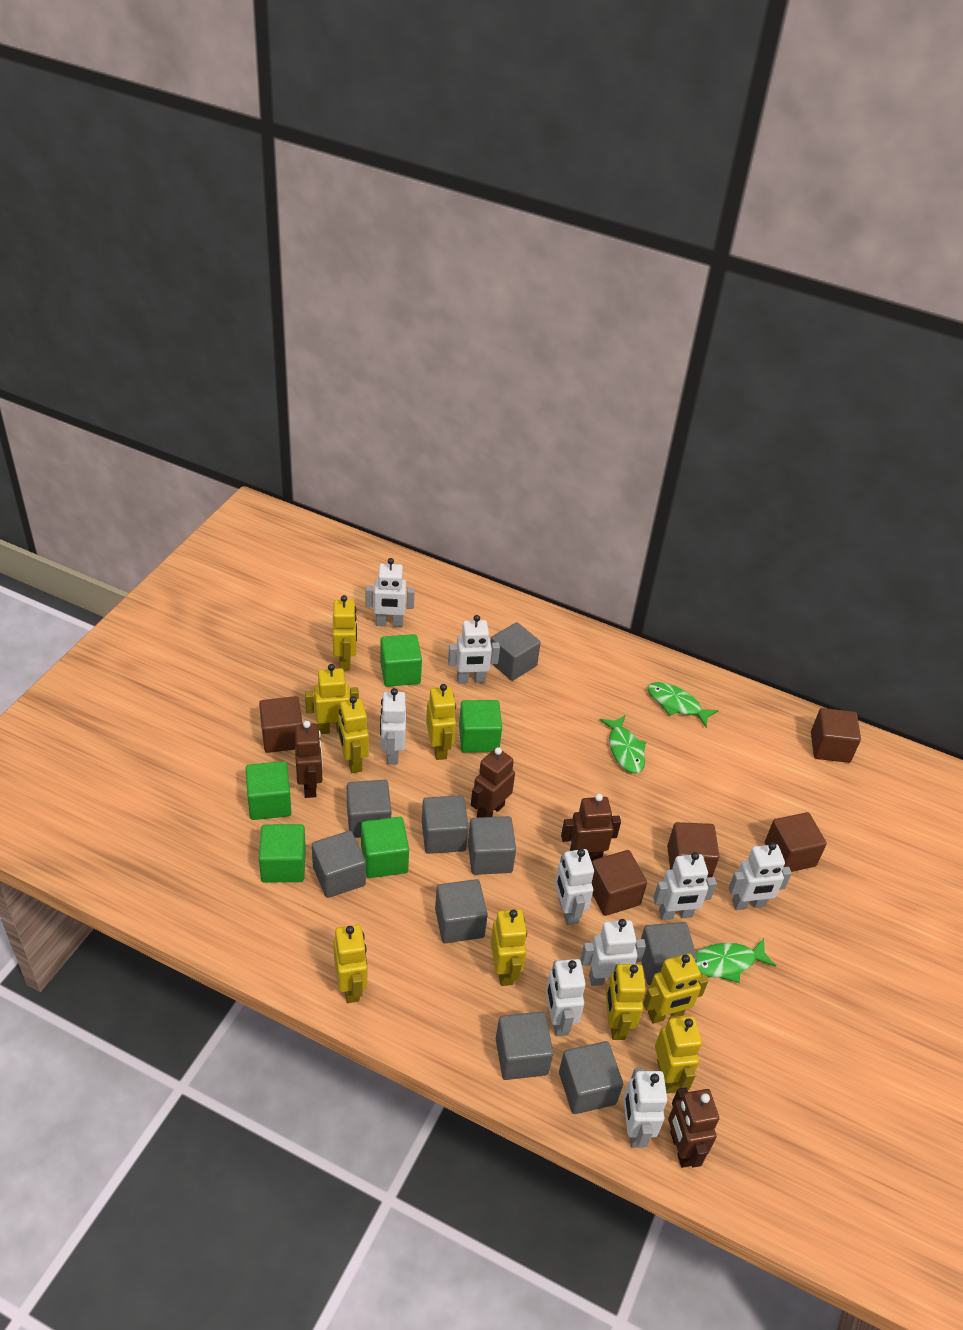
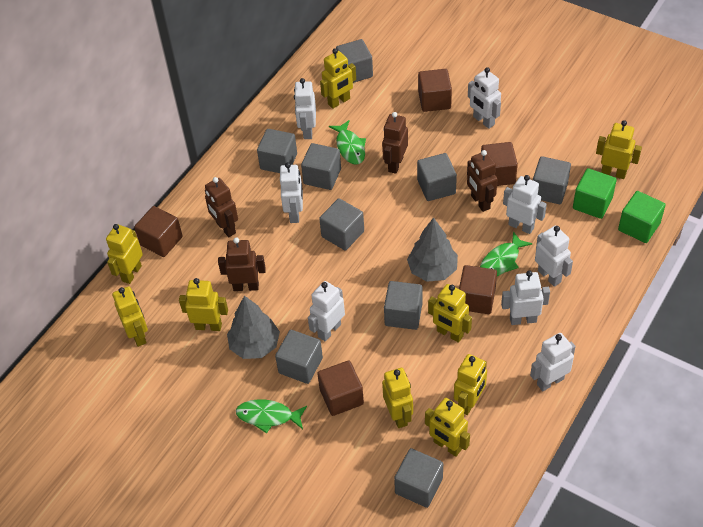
green cube: [245,761,291,820] [259,824,306,883] [361,817,409,878] [380,634,422,687] [459,700,502,753] = 5 -> [573,168,617,219] [618,191,666,243] = 2
grey tree: none = 0 -> [227,296,280,359] [407,217,458,282] = 2
white robot: [366,558,415,627] [380,688,406,765] [448,615,500,684] [546,959,586,1036] [555,849,594,925] [580,919,646,986] [623,1068,667,1148] [653,852,717,920] [729,842,792,910] = 9 -> [280,162,303,223] [294,78,316,139] [308,281,345,341] [468,67,501,129] [501,270,550,325] [503,175,547,234] [530,333,576,391] [535,226,573,287] = 8

